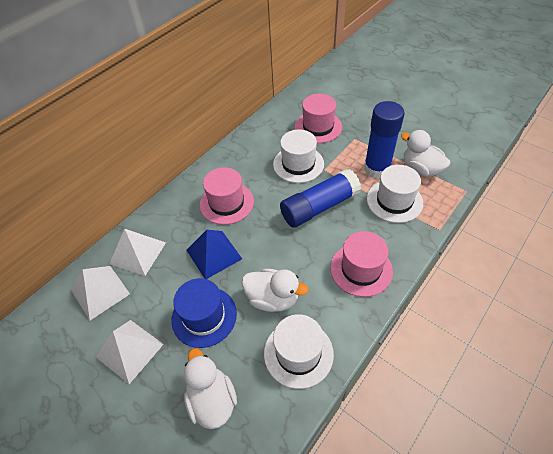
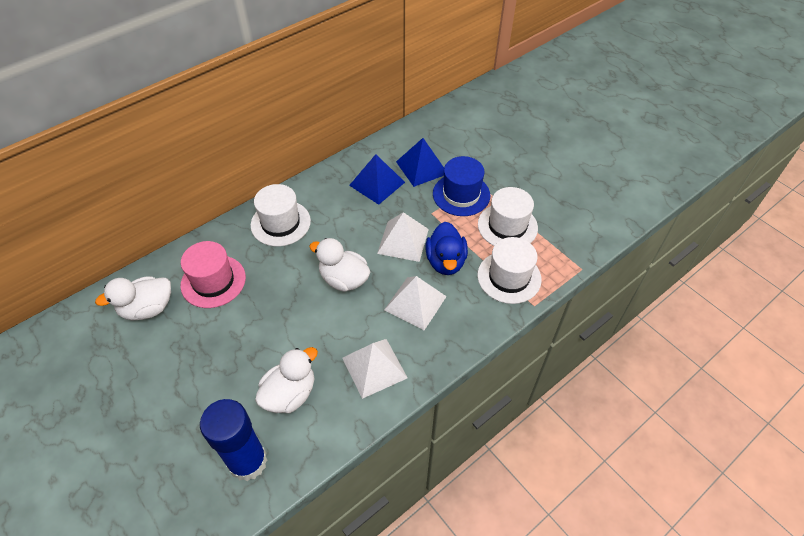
blue duck: none = 0 -> [426,222,468,275] = 1
blue glue stick: [280,169,361,228] [364,101,404,179] = 2 -> [200,399,267,481] = 1
blue pyramid: [187,230,242,279] = 1 -> [349,154,405,205] [396,138,444,187] = 2
pink hat: [200,167,254,225] [294,94,342,143] [330,231,393,297] = 3 -> [181,241,246,308] = 1

